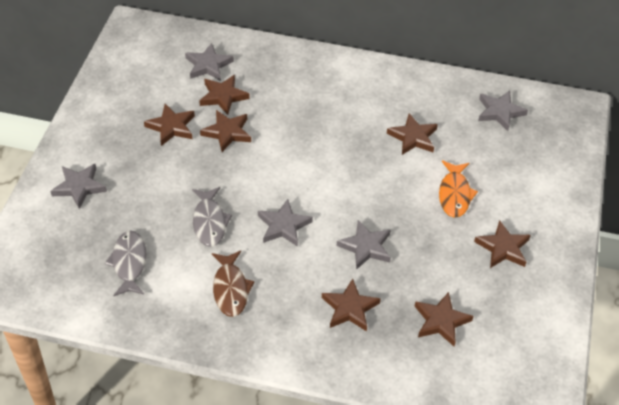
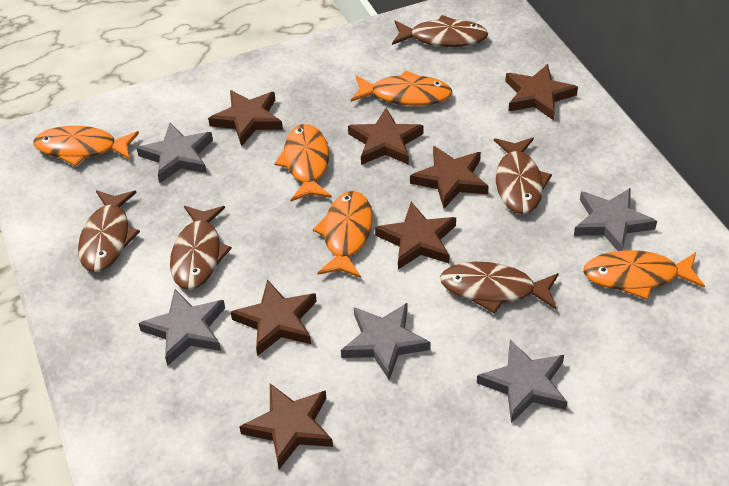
brown fish: [212,251,255,317] = 1 -> [78,190,140,272] [170,206,232,290] [392,15,488,47] [440,262,559,314] [494,138,552,214] = 5
grey fish: [105,231,147,296] [192,187,232,247] = 2 -> none = 0
orange fish: [439,160,478,218] = 1 -> [34,126,139,166] [274,124,332,202] [312,191,373,278] [351,71,453,106] [583,250,705,300] = 5

